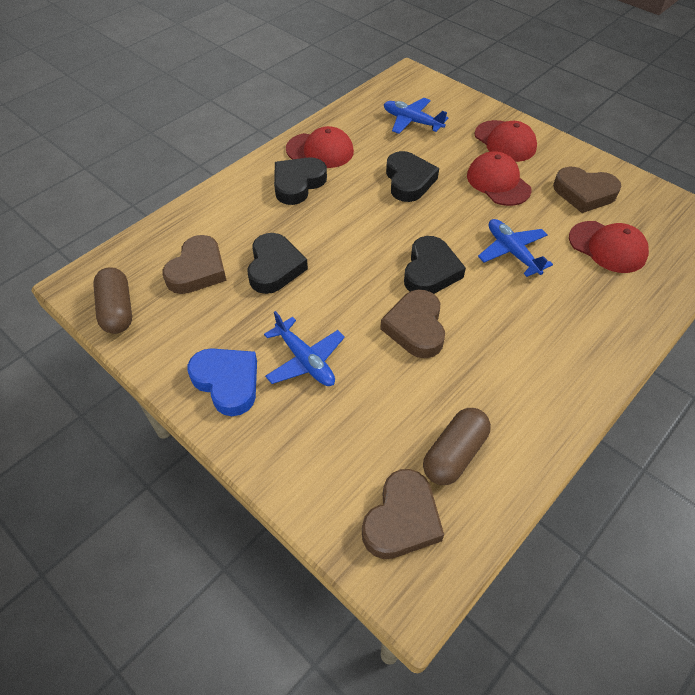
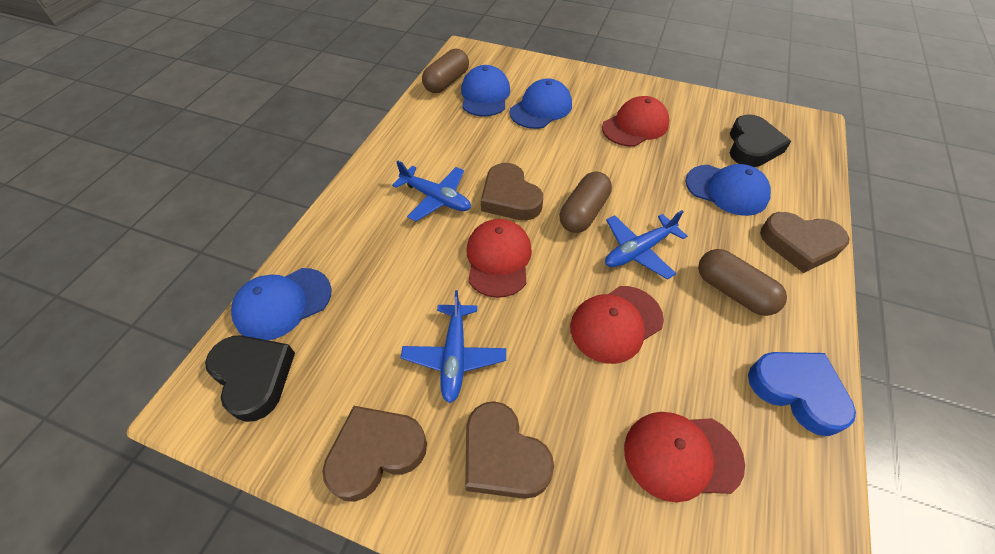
black heart: [247,233,308,294] [274,157,327,205] [386,151,439,202] [404,236,466,294] = 4 -> [205,335,295,422] [730,114,791,167] = 2
blue cap: none = 0 -> [231,268,332,340] [461,65,510,117] [510,78,572,129] [685,164,771,216] = 4
brown capsule: [93,267,132,334] [423,408,491,485] = 2 -> [422,49,469,93] [560,171,612,233] [698,249,787,316] = 3

